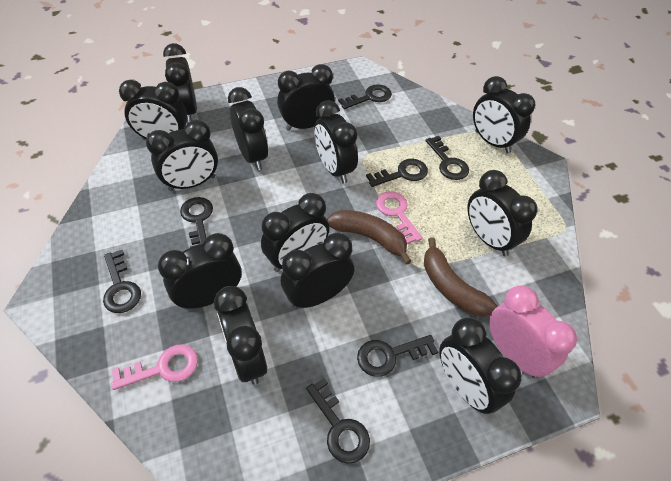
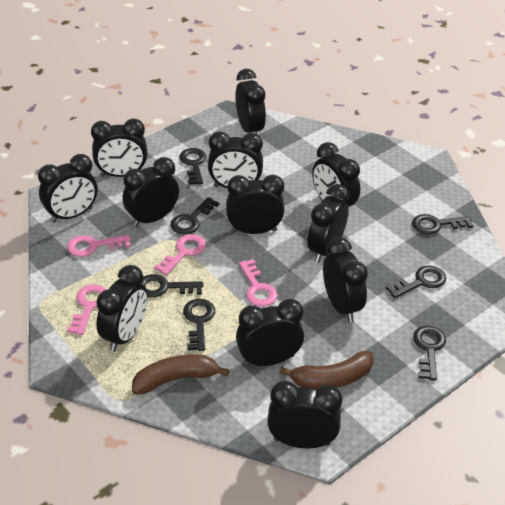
black clock: [119,80,188,140] [146,120,218,191] [158,233,241,310] [163,43,197,124] [214,286,267,385] [228,87,268,170] [261,193,329,272] [277,64,335,131] [281,233,355,309] [314,100,358,184] [439,318,522,414] [467,170,538,256] [473,76,535,154] = 13 -> [38,154,98,223] [91,119,148,177] [96,265,148,352] [123,157,179,227] [208,131,263,188] [226,175,285,234] [235,69,266,134] [236,299,304,366] [267,381,342,449] [307,184,349,263] [312,142,360,216] [323,237,368,322] = 12
pink clock: [489,286,577,378] = 1 -> none = 0
pink key: [112,345,198,390] [376,191,423,244] = 2 -> [67,235,131,257] [67,284,106,335] [154,234,206,275] [239,259,278,307] = 4

